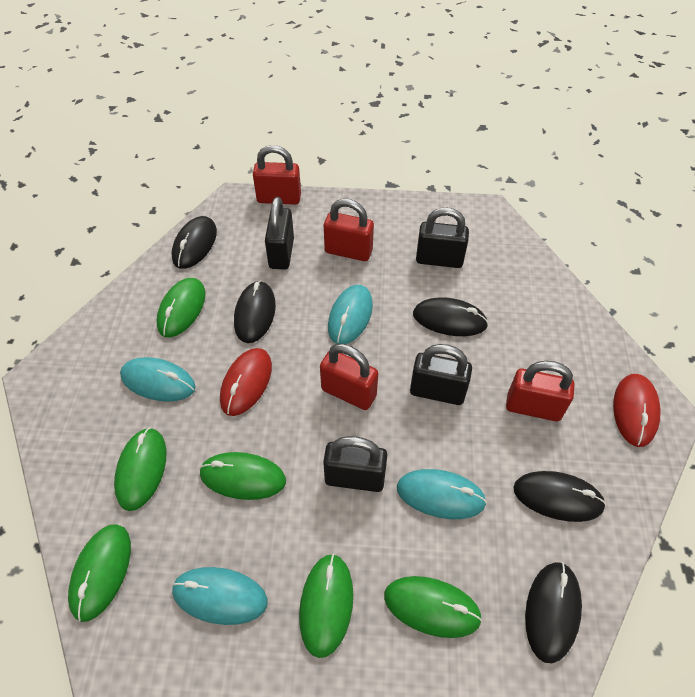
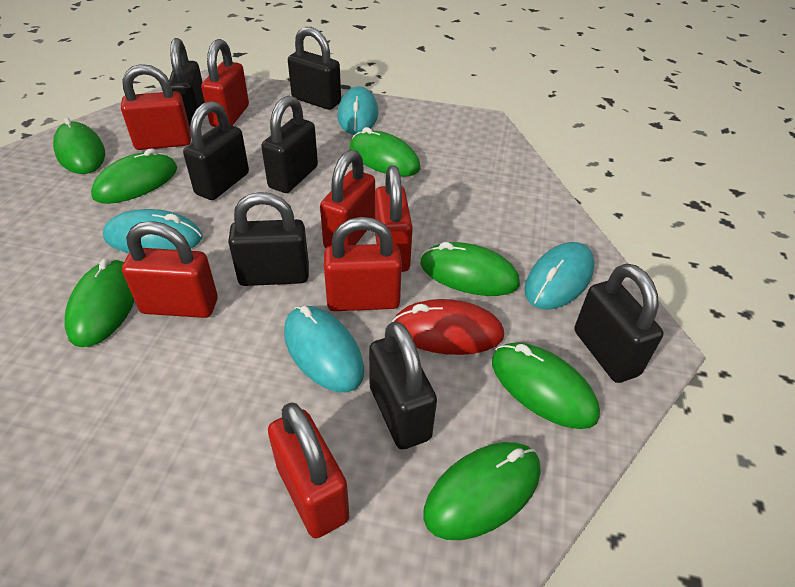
black mouse: [172,216,217,269] [234,281,276,343] [413,298,489,336] [513,471,606,522] [525,562,582,663] = 5 -> none = 0
black padlock: [265,197,294,270] [323,436,387,492] [410,344,472,405] [416,207,469,268] = 4 -> [169,38,205,126] [183,101,249,200] [228,192,309,286] [261,95,318,193] [288,27,341,110] [369,321,437,450] [574,264,664,383] = 7
green mouse: [68,524,131,622] [114,428,167,511] [156,278,205,337] [199,452,286,500] [299,553,353,658] [384,576,483,638] = 6 -> [53,117,105,174] [64,259,135,347] [91,149,177,204] [349,127,420,177] [420,242,520,296] [423,442,541,540] [492,342,600,429] = 7
red mouse: [220,348,272,416] [613,374,660,447] = 2 -> [392,299,504,355] = 1
red padlock: [253,145,301,205] [320,344,378,410] [324,199,374,261] [506,361,574,421] = 4 -> [121,64,191,150] [122,221,218,318] [201,39,249,127] [268,402,349,538] [320,149,375,248] [324,217,402,311] [375,165,413,272] = 7

